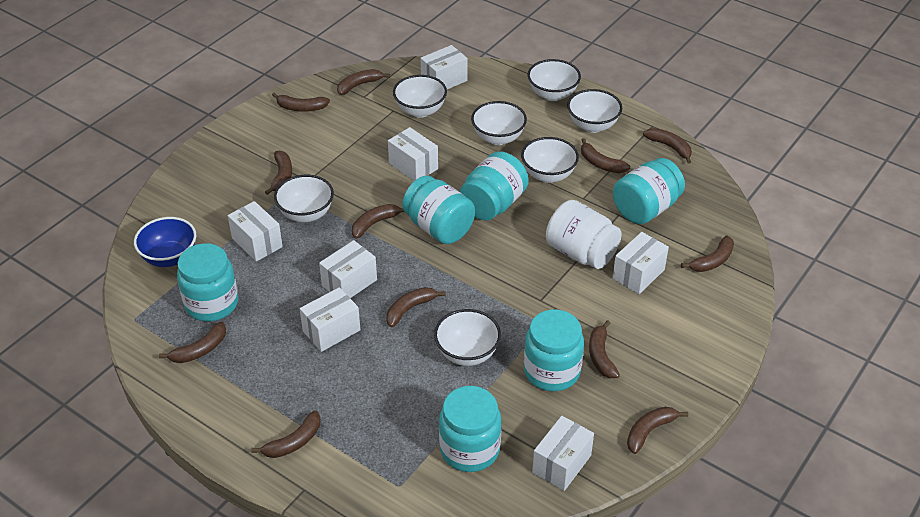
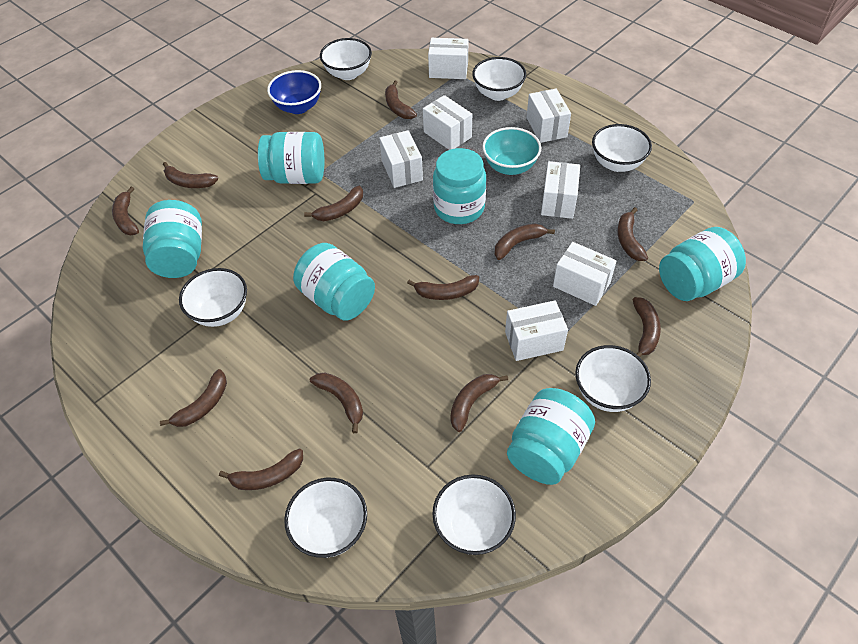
turquoise bowl: none = 0 -> [482,127,541,175] = 1
white jar: [546,200,622,269] = 1 -> none = 0

